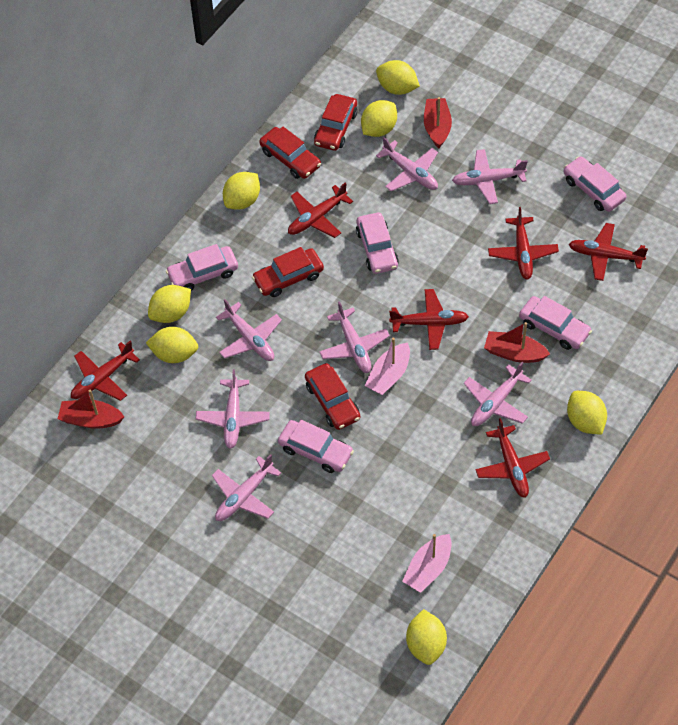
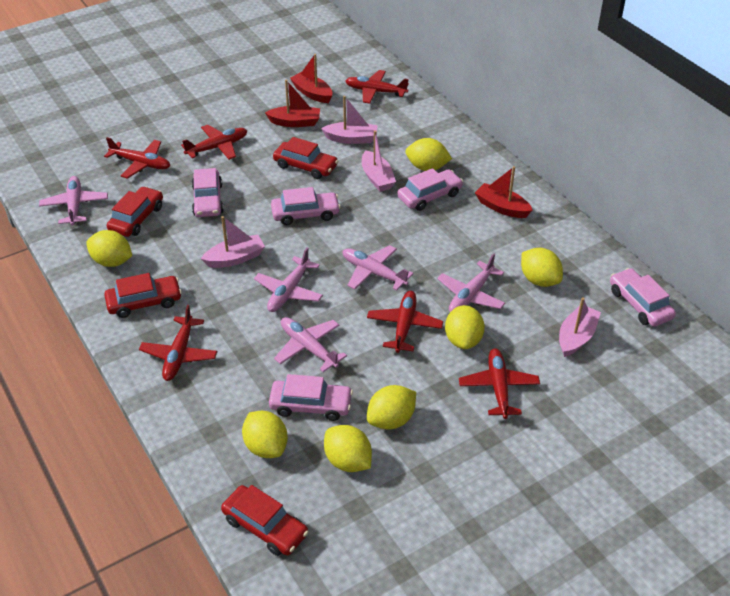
pink boat: [365,338,410,395] [402,534,452,593] = 2 -> [201,216,265,268] [321,96,378,144] [362,130,396,192] [559,298,601,357] = 4
pink plane: [196,369,270,449] [212,454,281,521] [216,299,282,361] [319,301,390,373] [376,137,438,191] [452,149,528,204] [464,362,532,426] = 7 -> [39,176,108,226] [254,248,323,312] [274,317,347,372] [343,245,413,291] [437,254,505,312] = 5

